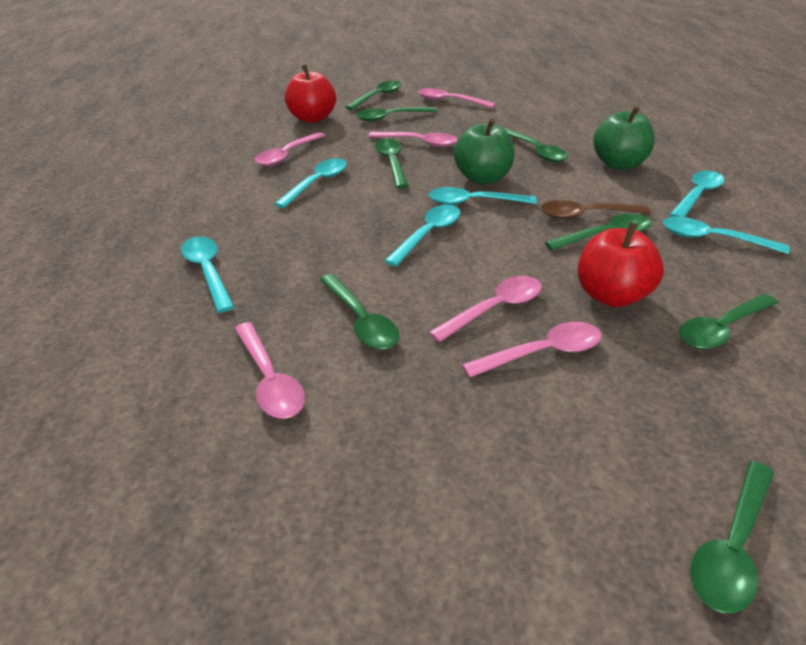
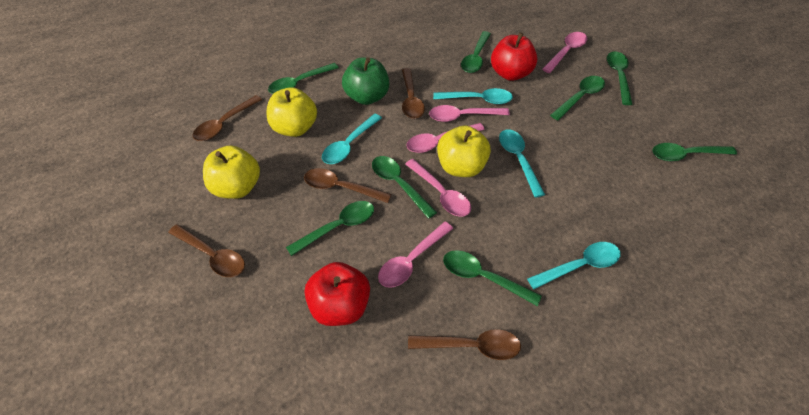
brown spoon: [541,200,651,219] = 1 -> [168,224,245,277] [193,95,262,141] [304,168,392,203] [402,68,425,119] [408,329,521,360] = 5
green apple: [454,119,514,184] [593,106,655,170] = 2 -> [342,57,389,105] = 1
pink spoon: [234,322,305,419] [255,132,325,166] [368,132,457,147] [418,88,495,108] [429,276,542,342] [462,322,601,378] = 6 -> [378,222,453,288] [405,159,471,217] [406,123,485,153] [429,105,510,122] [542,32,587,73] = 5
turquoise spoon: [181,236,234,313] [274,158,347,208] [384,205,461,267] [429,187,537,205] [663,217,790,254] [669,171,724,217] = 6 -> [322,114,382,164] [433,88,513,104] [499,129,545,198] [527,242,620,289] = 4
yellow apple: none = 0 -> [203,145,260,199] [267,87,317,137] [437,126,491,177] = 3

